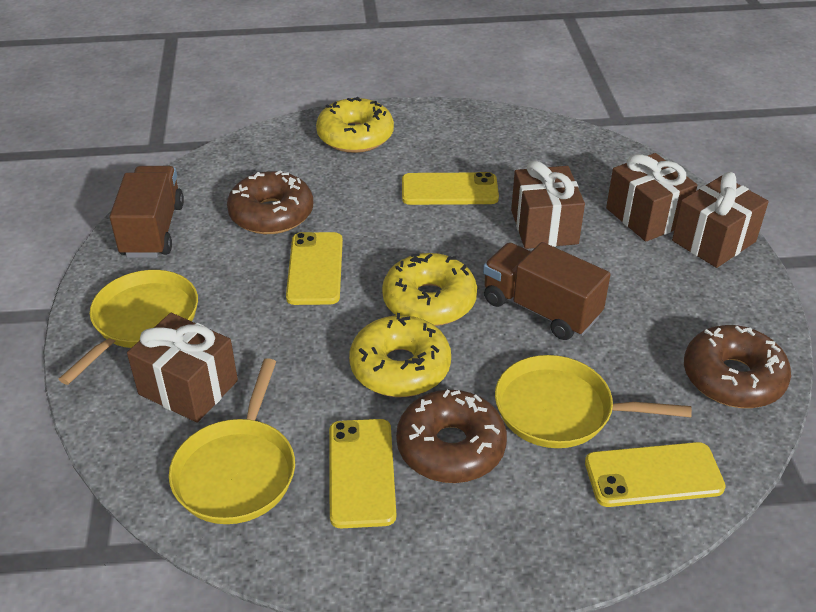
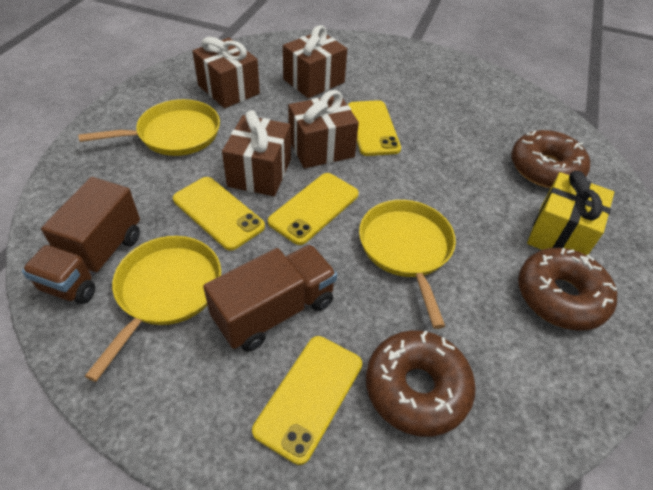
yellow donut: [316,97,394,153] [349,313,451,397] [382,253,477,326] = 3 -> none = 0
yellow gift: none = 0 -> [527,171,614,255] = 1

